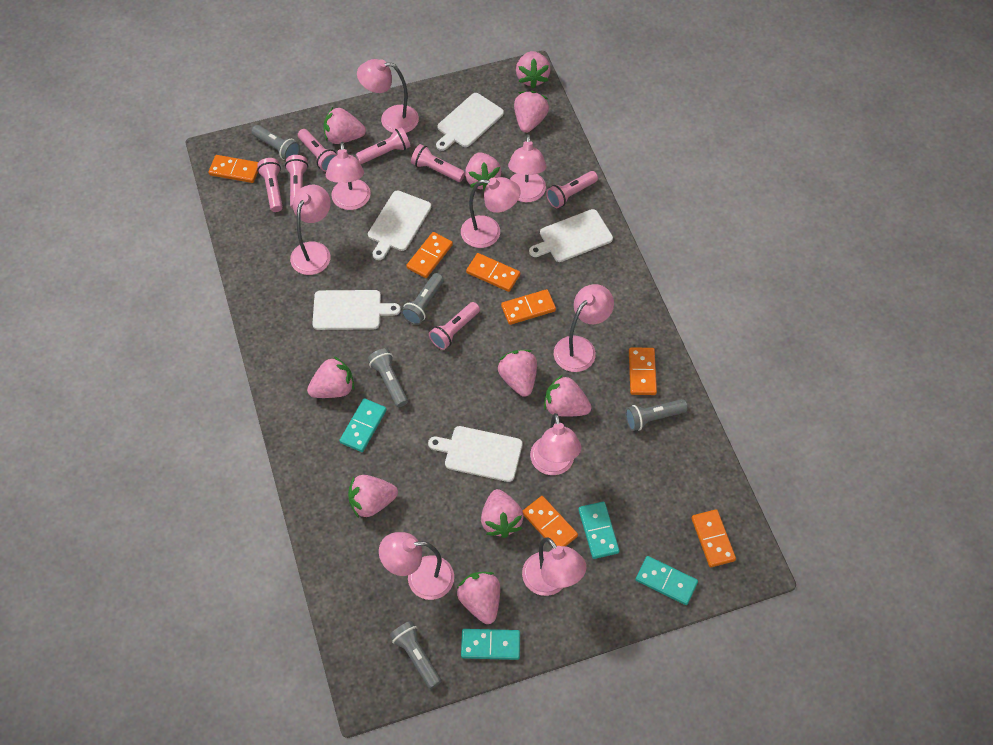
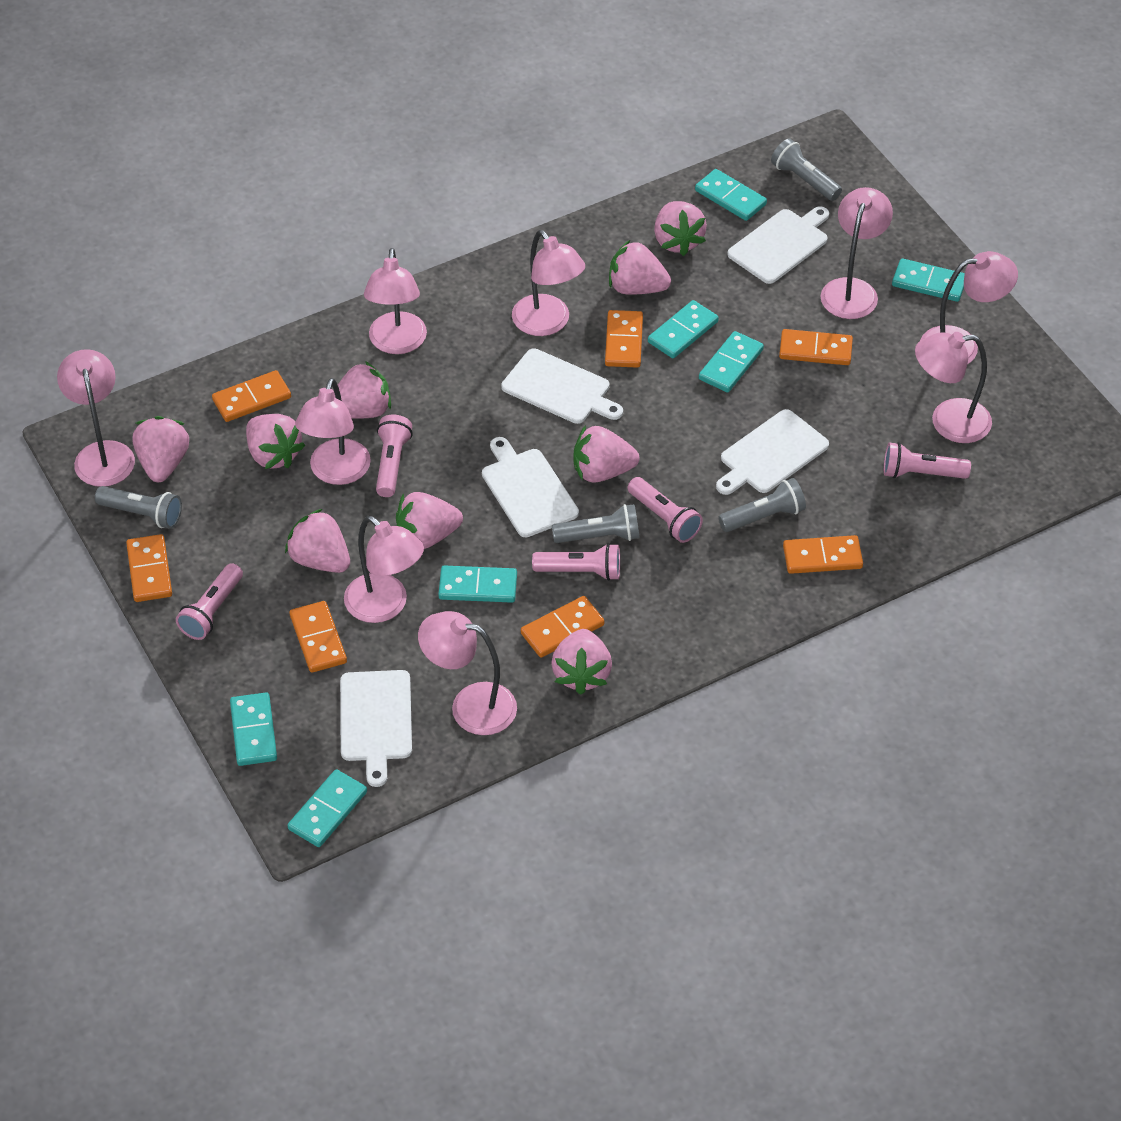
grey flashlight: [251,125,300,160] [368,348,408,407] [390,621,441,689] [401,273,444,325] [625,399,688,431] = 5 -> [95,486,182,529] [552,504,640,543] [718,478,806,532] [771,139,842,201] = 4
pink flashlight: [257,158,283,212] [285,155,308,209] [298,129,337,172] [356,127,410,164] [411,144,465,182] [429,302,480,350] [546,171,598,208] = 7 -> [176,563,243,640] [376,415,413,497] [532,543,620,581] [627,477,703,543] [884,442,971,479] = 5
pink strawberry: [307,356,355,398] [324,107,366,144] [348,475,398,518] [457,572,500,624] [465,153,502,191] [481,489,524,538] [498,350,537,397] [514,91,549,133] [516,51,551,89] [544,375,592,417] = 10 -> [133,416,189,482] [246,414,305,469] [285,509,350,573] [334,361,391,419] [396,492,463,549] [551,629,612,695] [573,425,640,483] [609,240,671,295] [654,201,707,256] = 9
turquoise domino: [339,398,387,452] [461,629,520,660] [579,502,620,559] [635,556,698,605] = 4 -> [230,692,277,766] [288,769,367,847] [438,566,517,603] [648,300,719,358] [695,169,767,221] [699,331,764,393] [892,259,965,302] = 7

